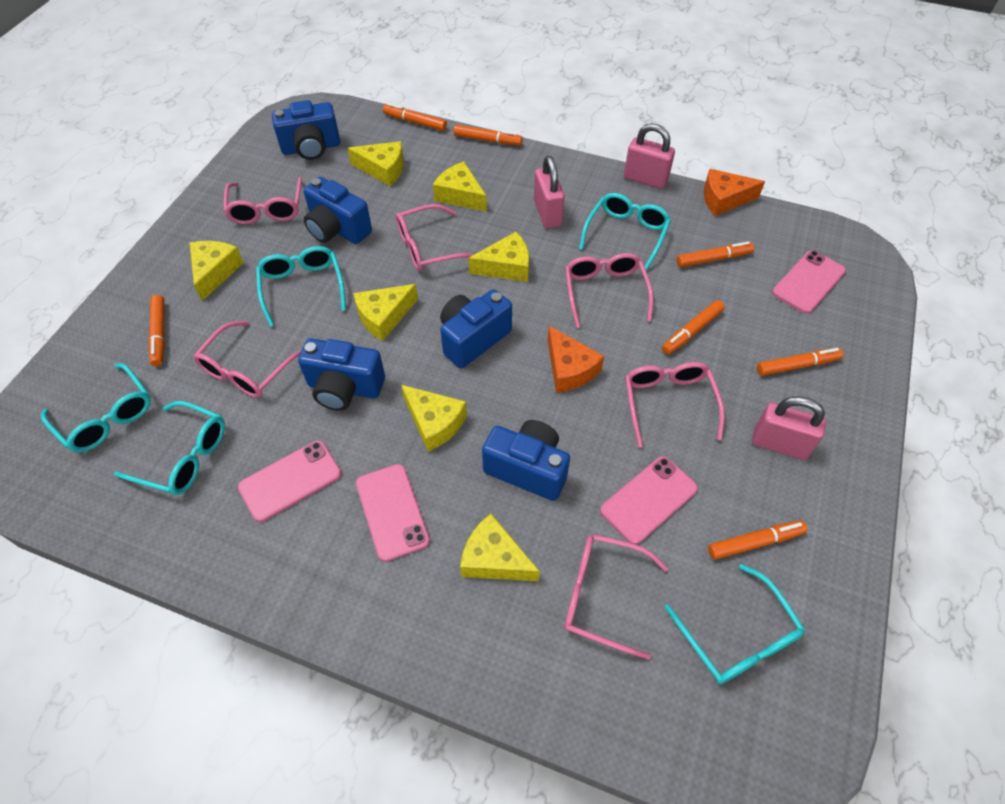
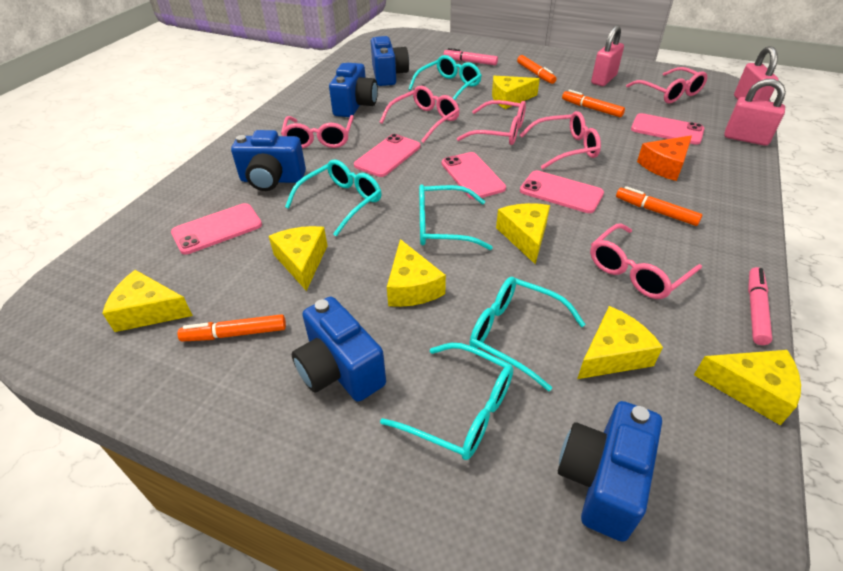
orange cheese: [548,326,604,393] [704,169,765,216] = 2 -> [637,136,692,181] = 1
orange marker: [148,295,165,366] [383,103,447,131] [453,125,523,145] [662,300,724,354] [677,241,754,267] [708,520,807,560] [757,348,843,376] = 7 -> [177,314,286,342] [517,55,557,84] [562,90,625,117] [616,186,702,226] = 4
pink marker: none = 0 -> [444,48,498,65] [748,267,772,345] = 2
pink phone: [238,440,342,522] [356,464,430,562] [600,456,698,544] [772,250,846,314] = 4 -> [171,203,262,255] [354,134,420,177] [442,152,506,199] [520,170,604,213] [631,113,705,145] = 5

